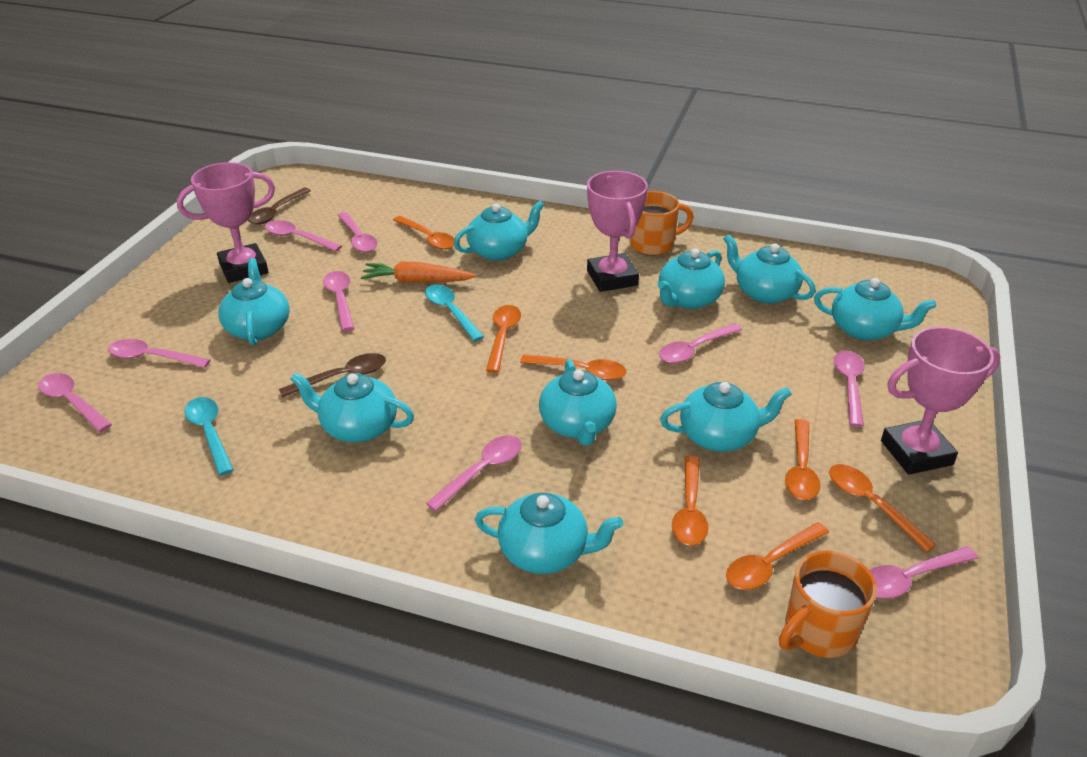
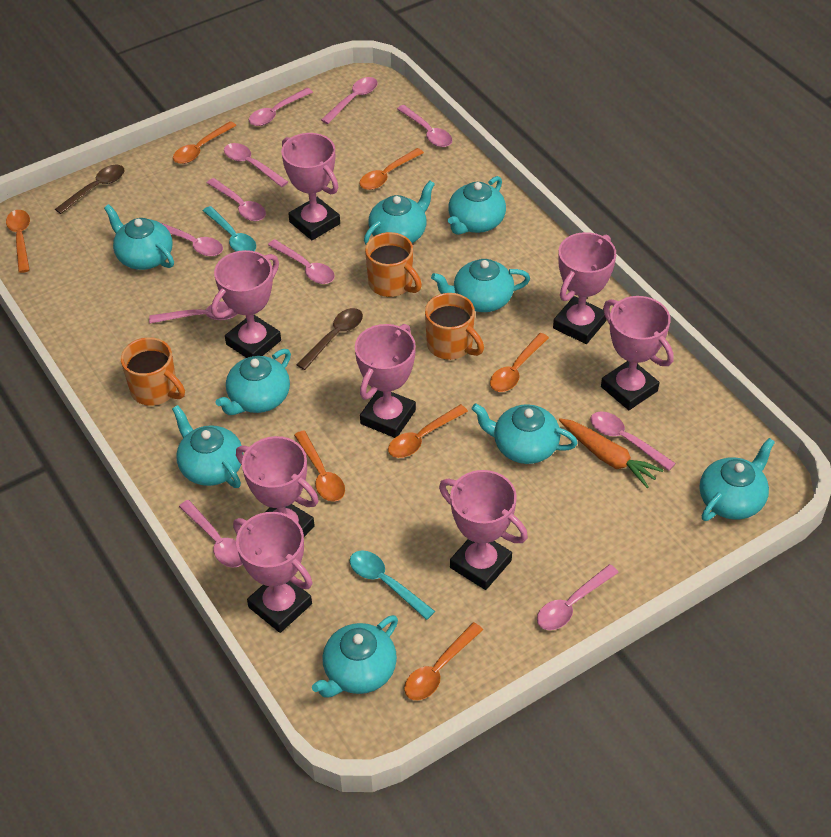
orange mug: [629,191,694,255] [779,550,877,658] = 2 -> [121,337,185,406] [365,232,422,297] [425,293,484,360] = 3
pink spoon: [38,373,112,432] [108,339,211,368] [265,220,342,251] [323,271,354,331] [337,212,378,252] [426,435,522,511] [659,323,742,363] [834,351,864,427] [869,546,978,598] = 9 -> [149,301,238,324] [157,221,223,256] [179,500,242,568] [207,178,266,221] [224,143,288,187] [249,88,313,126] [268,239,335,284] [321,77,378,124] [397,105,452,147] [537,564,619,630] [591,411,676,471] = 11
pink trophy: [177,162,275,283] [587,171,648,292] [881,327,1001,475] = 3 -> [211,250,281,358] [233,512,312,633] [236,436,318,537] [281,133,340,240] [355,324,416,438] [439,470,528,590] [553,232,616,344] [601,296,674,410] = 8

